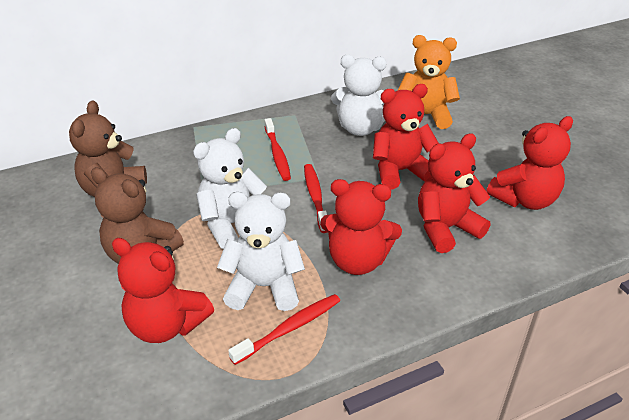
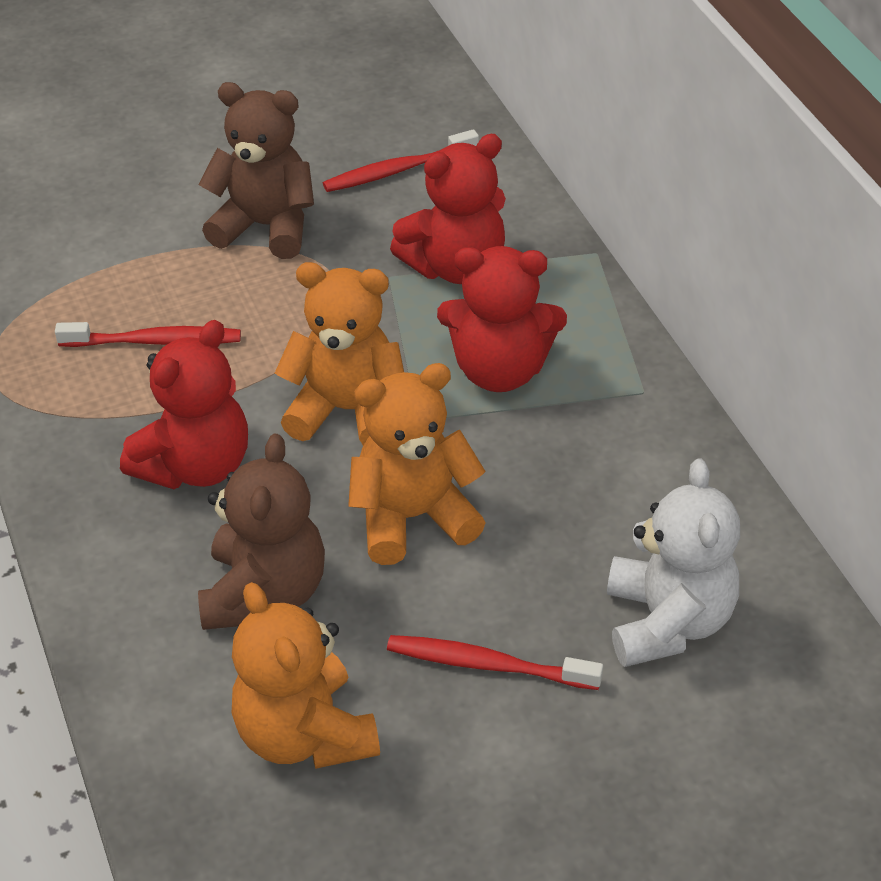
orange teddy bear: [397,35,460,129] = 1 -> [232,582,380,769] [274,262,404,446] [348,363,486,565] = 3
red teddy bear: [112,238,214,343] [320,179,402,275] [373,84,439,190] [418,133,490,253] [487,116,573,210] = 5 -> [120,320,248,489] [390,134,506,284] [437,246,567,392] = 3
white teddy bear: [193,128,267,249] [217,192,305,311] [331,55,387,136] = 3 -> [607,459,740,667] = 1

